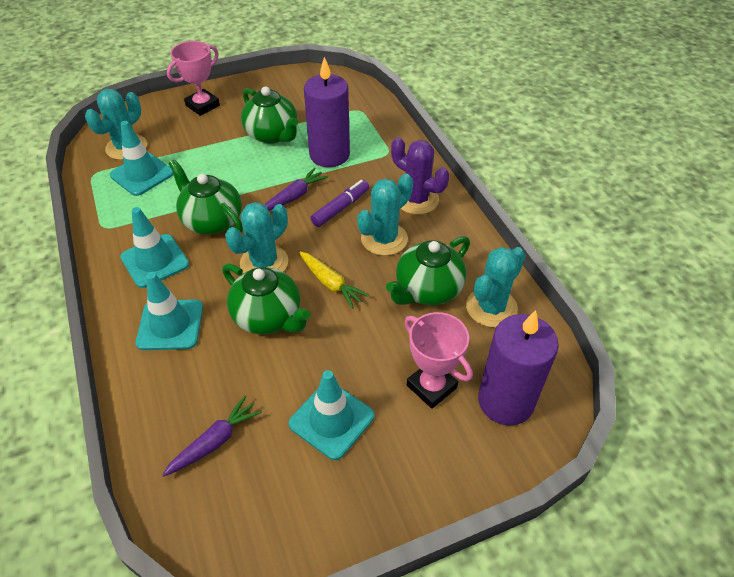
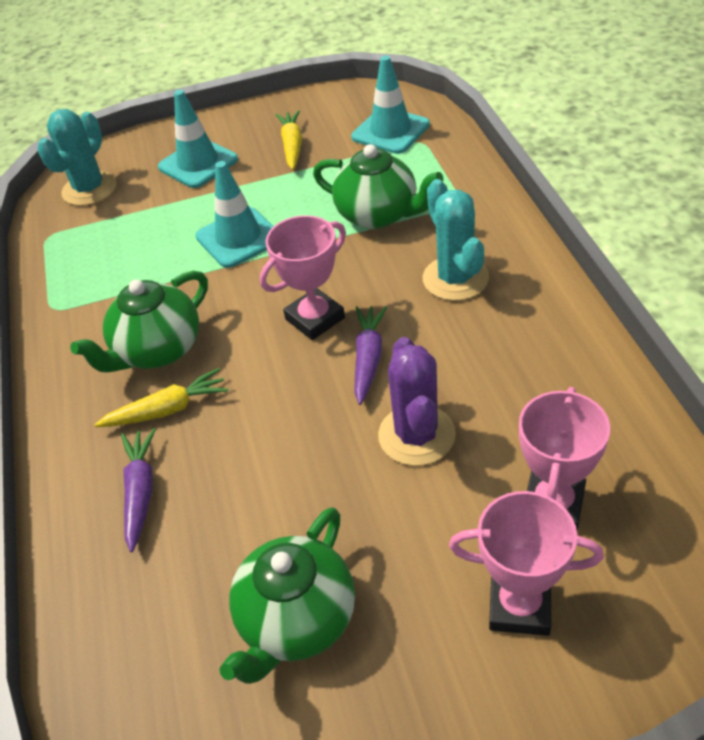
green teapot: [168,159,243,235] [222,263,311,335] [241,87,298,144] [386,236,470,305] = 4 -> [71,271,208,373] [220,507,355,684] [313,144,443,229] = 3
pink trophy: [167,41,220,116] [404,312,473,409] = 2 -> [260,215,346,340] [449,491,604,636] [519,387,610,531] = 3
purple candle: [304,57,350,167] [478,310,559,426] = 2 -> none = 0
purple marker: [311,180,369,227] = 1 -> none = 0
turquoise cactus: [85,89,147,160] [225,202,288,273] [357,174,413,256] [466,247,525,328] = 4 -> [37,109,117,206] [423,179,489,301] = 2
turquoise traffic cone: [110,121,173,196] [120,207,189,288] [136,272,203,350] [288,370,374,460] = 4 -> [158,90,238,188] [196,161,274,268] [351,55,430,154] = 3
yellow carrot: [299,251,369,309] = 1 -> [94,368,228,427] [276,110,302,170] = 2

